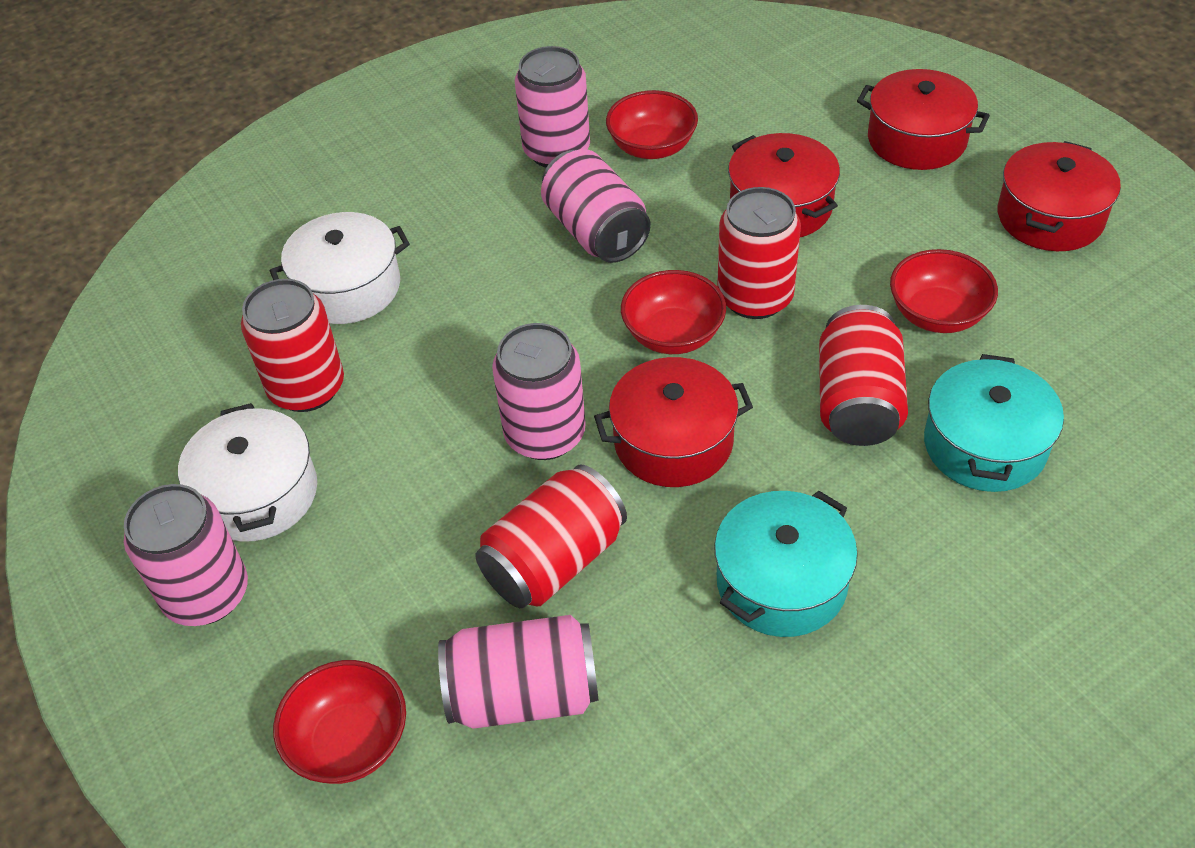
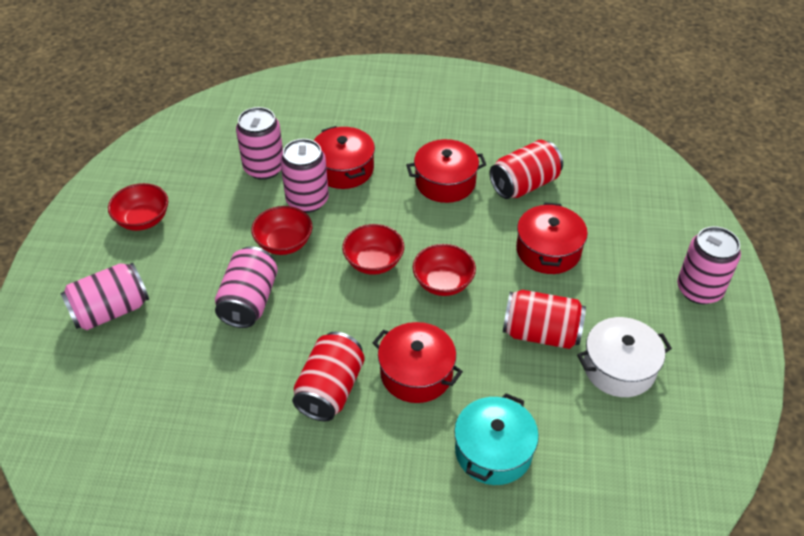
red can: [241,279,344,412] [475,464,627,608] [717,187,801,319] [819,305,908,446] = 4 -> [292,332,365,421] [490,140,563,199] [503,290,586,349] = 3
turquoise pot: [714,491,858,637] [924,354,1064,492] = 2 -> [454,393,539,485] = 1
white pot: [178,403,317,542] [270,212,410,324] = 2 -> [577,317,672,397] = 1

